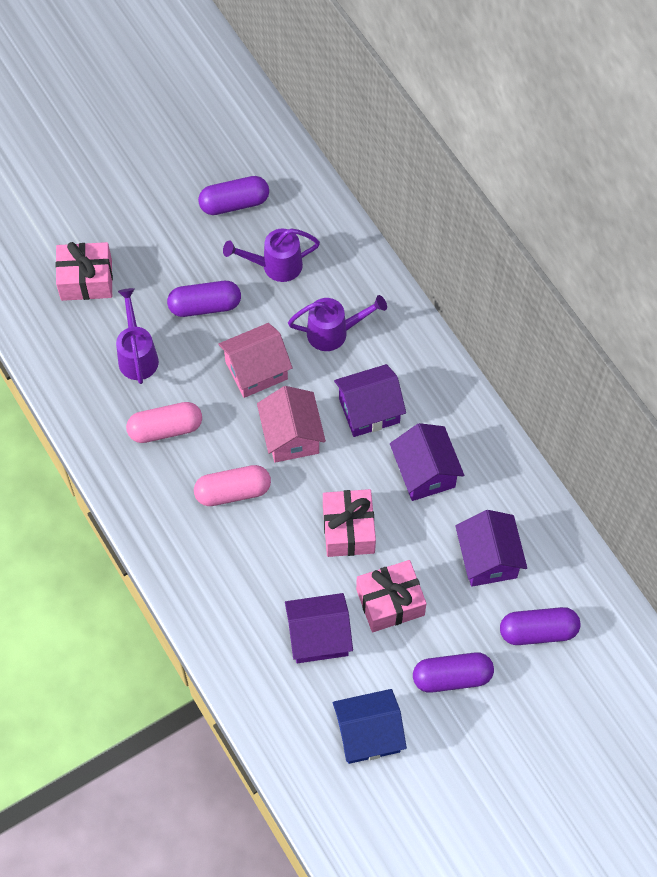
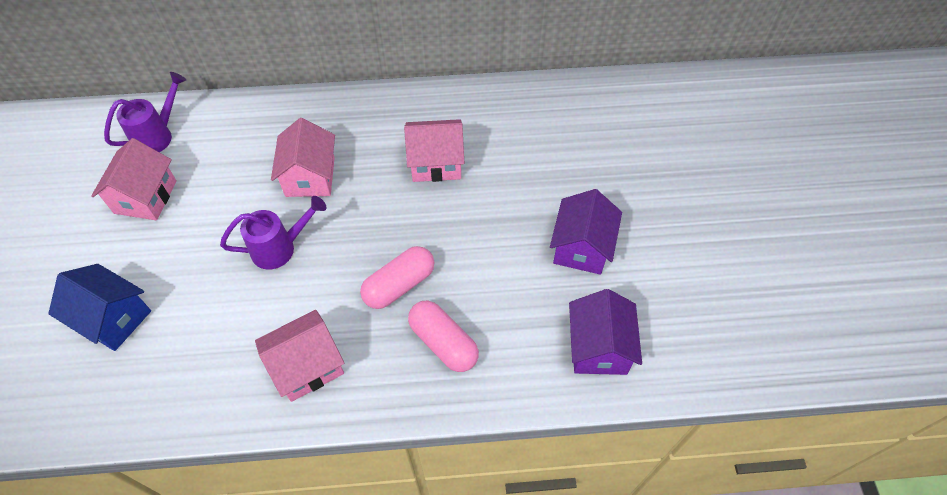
pink gift: [55,242,113,301] [323,489,376,557] [356,560,427,632] = 3 -> none = 0
pink house: [218,323,293,398] [257,386,326,463] = 2 -> [91,138,177,220] [255,310,344,402] [271,118,335,197] [404,119,464,182] = 4
purple capsule: [167,281,241,317] [198,176,269,215] [413,652,494,693] [500,607,581,645] = 4 -> none = 0
purple house: [285,593,353,663] [334,364,406,437] [390,423,464,501] [455,510,527,587] = 4 -> [550,189,622,275] [569,289,642,375] = 2
purple watering can: [116,288,159,384] [223,228,320,282] [288,295,387,351] = 3 -> [104,72,186,152] [220,196,327,269] = 2

